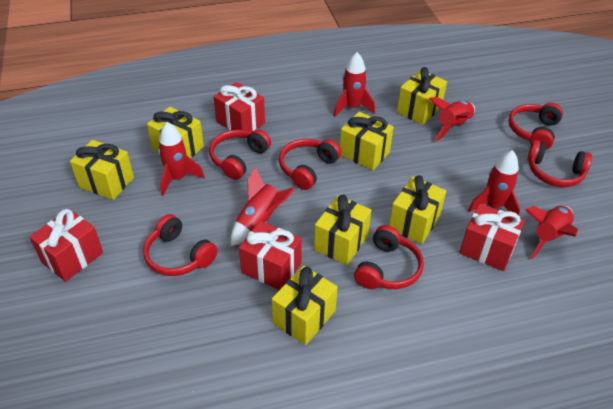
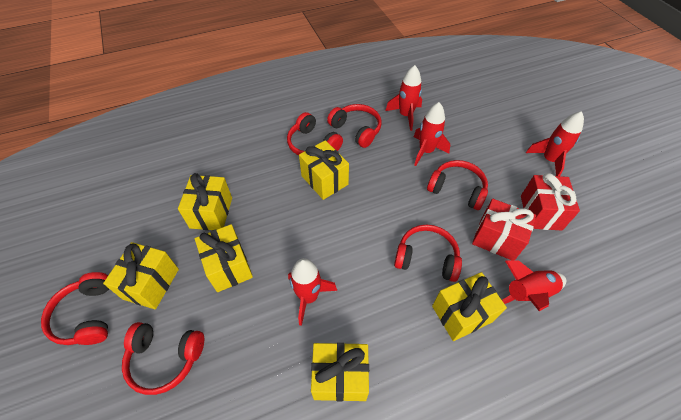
red gift: [30,209,103,282] [214,82,265,138] [239,221,302,290] [459,203,525,271] = 4 -> [472,199,536,261] [521,173,580,231] = 2
red rocket: [158,122,205,196] [231,166,295,246] [334,52,375,117] [429,97,475,142] [468,150,520,215] [525,206,578,259] = 6 -> [288,258,337,326] [385,65,422,131] [414,102,450,166] [502,261,566,311] [526,111,584,176] = 5
yellow gift: [70,140,134,200] [147,107,204,158] [272,266,338,345] [314,195,371,265] [340,112,394,170] [389,175,446,244] [397,67,447,125] = 7 -> [103,242,179,309] [178,173,232,230] [195,224,253,292] [299,140,349,200] [311,343,369,401] [432,272,507,341] = 6

